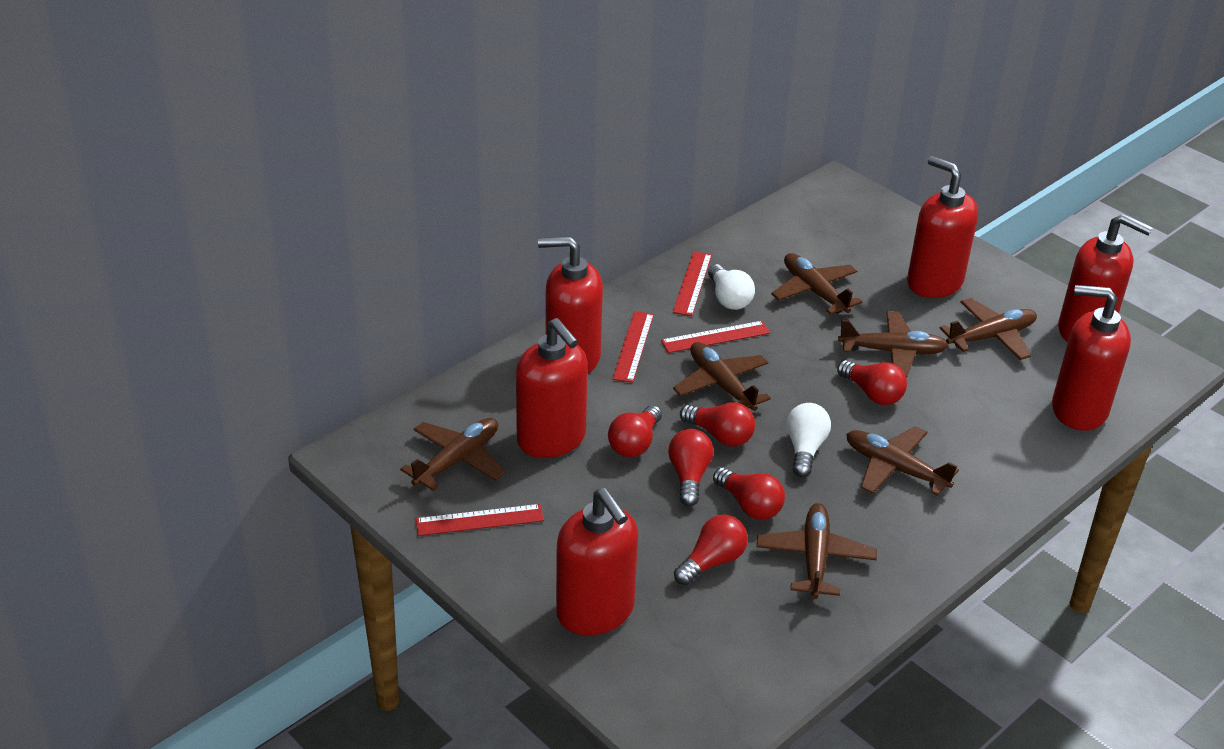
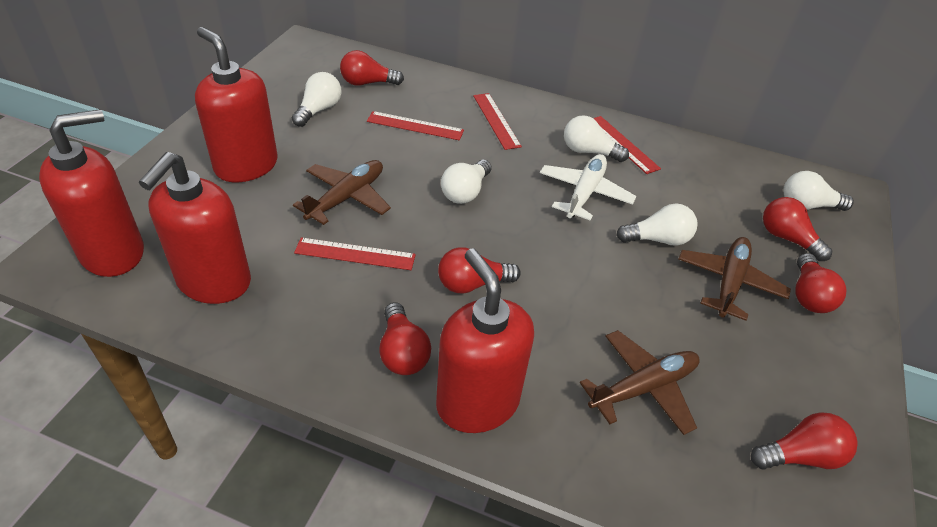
brown plane: [400,418,505,491] [673,342,771,411] [756,503,877,599] [771,253,863,315] [838,311,949,378] [846,426,959,496] [939,298,1037,360] = 7 -> [293,160,391,225] [580,330,700,435] [678,237,791,321] = 3
red soap dispenser: [516,318,588,458] [538,236,603,374] [556,488,638,635] [907,156,978,298] [1052,285,1131,431] [1058,214,1153,342] = 6 -> [39,109,144,277] [139,152,251,304] [195,27,278,182] [436,249,534,433] = 4
white light bulb: [708,264,755,310] [786,403,831,477] = 2 -> [292,72,342,127] [441,160,492,204] [564,115,629,162] [616,203,698,246] [784,171,854,211] = 5
white plane: none = 0 -> [540,154,636,221] = 1

